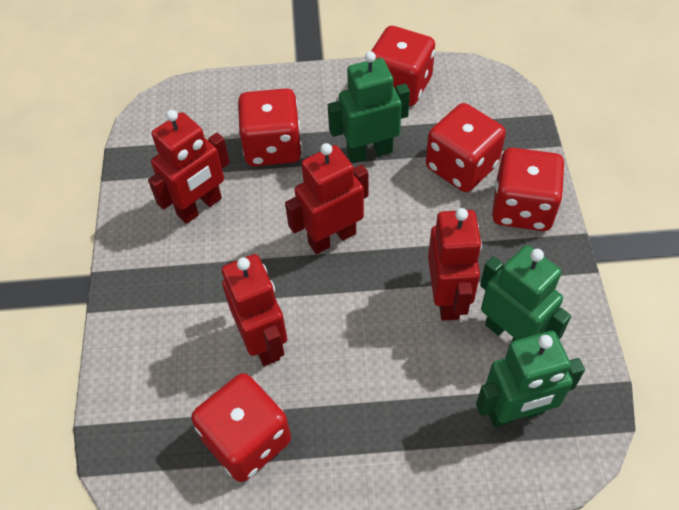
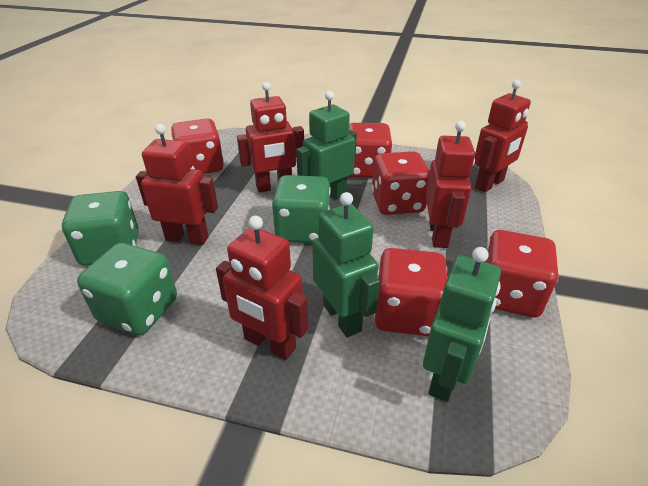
green dice: none = 0 -> [62,191,139,266] [77,243,177,335] [272,175,331,243] = 3
red robot: [148,110,230,224] [222,254,287,366] [285,143,368,254] [428,208,482,321] = 4 -> [136,124,218,245] [216,216,308,360] [237,82,304,193] [426,121,475,248] [474,80,531,192] = 5

